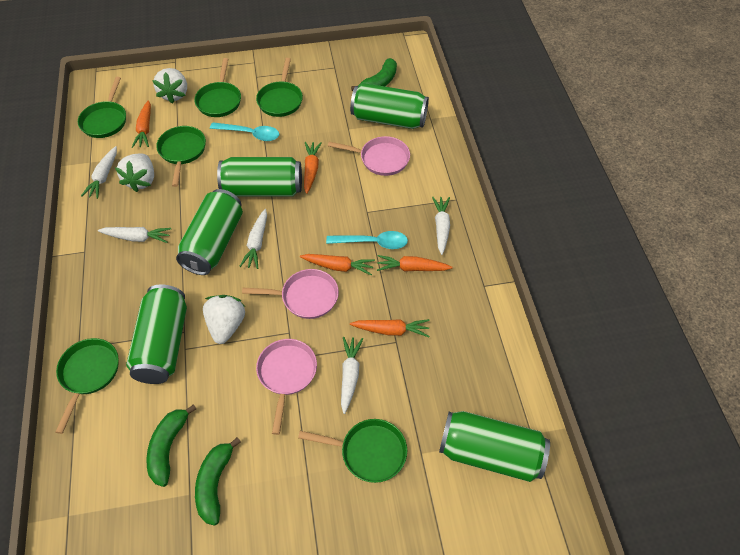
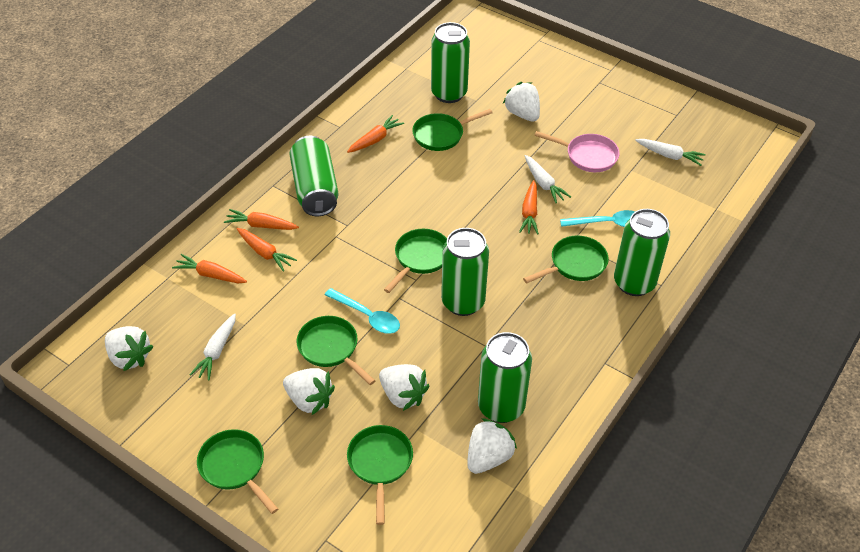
green banana: [146,404,196,487] [195,437,241,526] [351,58,397,91] = 3 -> none = 0
pink pan: [242,269,339,319] [256,339,317,435] [328,136,410,176] = 3 -> [534,131,619,172] = 1
white carrot: [81,146,117,199] [98,227,171,243] [239,209,267,269] [341,337,363,414] [432,197,450,255] = 5 -> [190,313,236,380] [525,155,571,204] [635,139,706,166] = 3
white strawberry: [115,153,154,192] [152,68,187,104] [203,295,245,344] = 3 -> [105,326,154,371] [283,368,335,415] [379,364,430,411] [467,418,517,474] [503,82,540,122] = 5

